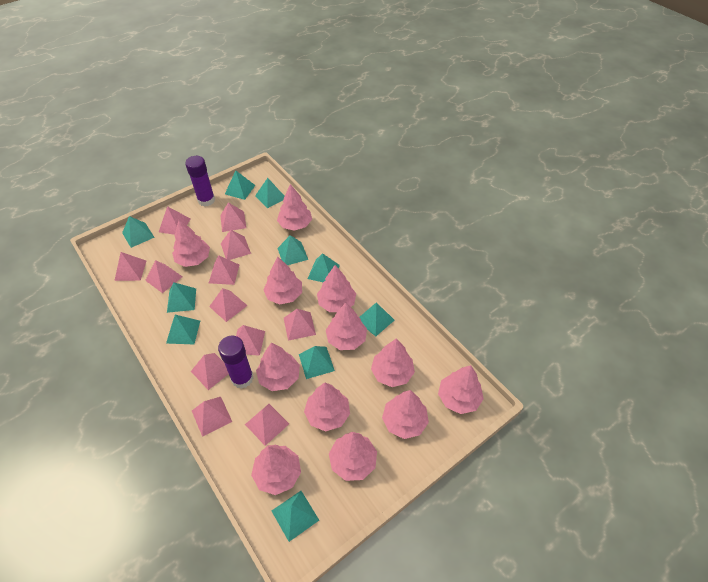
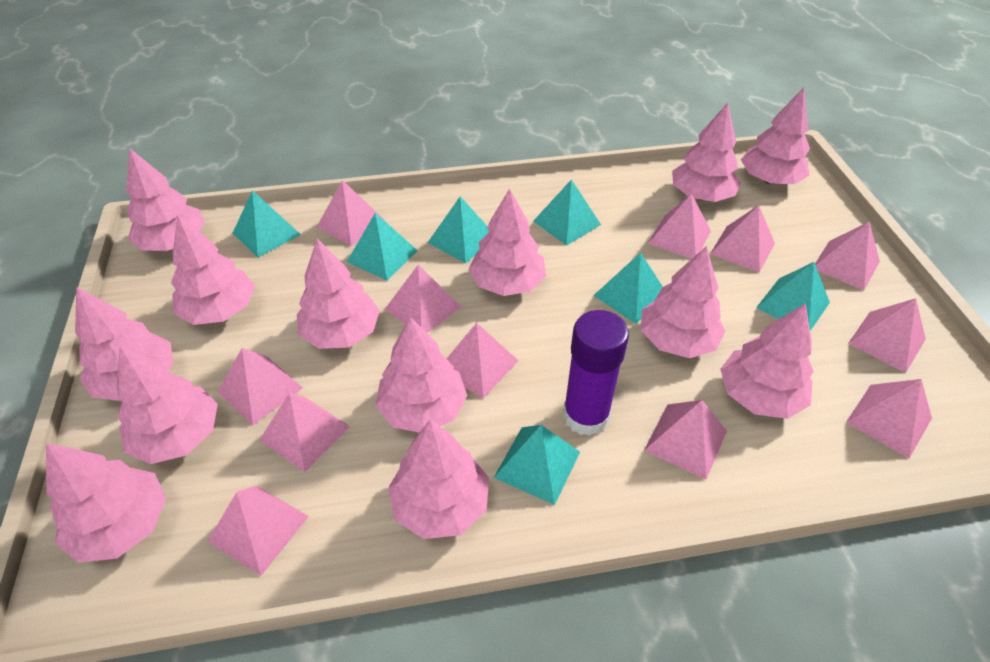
pink tree: [172,220,210,267] [251,445,301,495] [256,343,300,391] [263,256,302,305] [277,184,312,231] [304,382,350,431] [317,265,356,312] [326,302,367,350] [329,432,377,481] [371,338,415,387] [382,390,429,439] [438,365,484,414] = 12 -> [46,443,166,563] [75,287,173,401] [117,346,218,464] [126,148,205,251] [171,216,255,325] [297,239,380,349] [375,317,467,433] [388,420,489,539] [469,188,546,296] [641,246,725,358] [672,103,741,202] [720,303,814,419] [741,88,810,184] = 13
purple glue stick: [185,156,215,207] [218,336,254,389] = 2 -> [563,310,629,436] = 1
turquoise pyramid: [122,216,155,248] [166,315,200,344] [167,282,196,313] [225,171,255,200] [255,178,284,208] [272,491,319,542] [277,235,308,265] [299,346,335,379] [308,253,340,282] [360,302,394,337] = 10 -> [233,190,301,257] [347,213,418,280] [428,196,489,263] [494,425,580,505] [533,179,601,246] [593,252,663,324] [756,262,830,331] = 7

